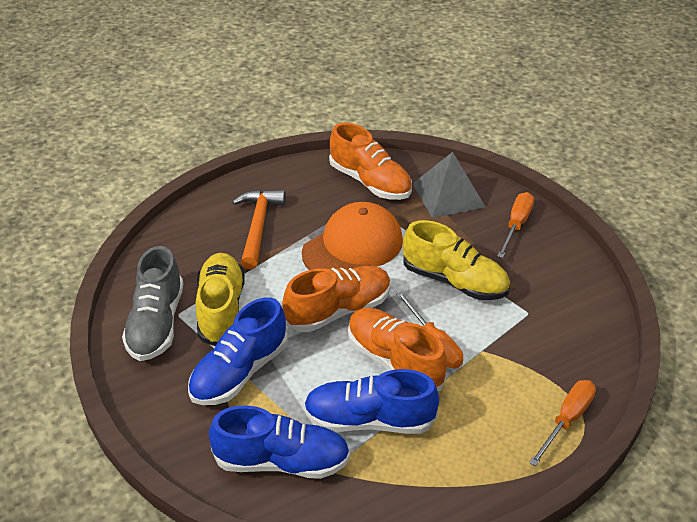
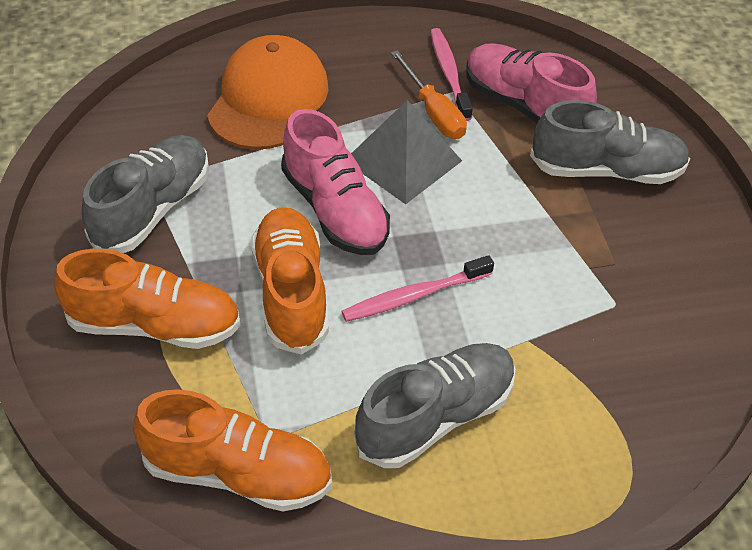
blue shoe: [188,298,288,405] [209,405,350,479] [304,369,439,434] = 3 -> none = 0
grey shoe: [122,246,184,361] = 1 -> [81,135,209,253] [354,343,516,468] [530,100,690,184] = 3
orange hammer: [232,189,286,269] = 1 -> none = 0
orange screwdriver: [396,291,463,368] [497,192,534,258] [529,380,596,466] = 3 -> [391,50,467,139] = 1
pink shoe: none = 0 -> [281,109,390,255] [466,43,597,123] = 2
pink toothbrush: none = 0 -> [341,255,494,322] [430,28,473,121] = 2
yellow shoe: [195,253,245,346] [403,220,510,300] = 2 -> none = 0

